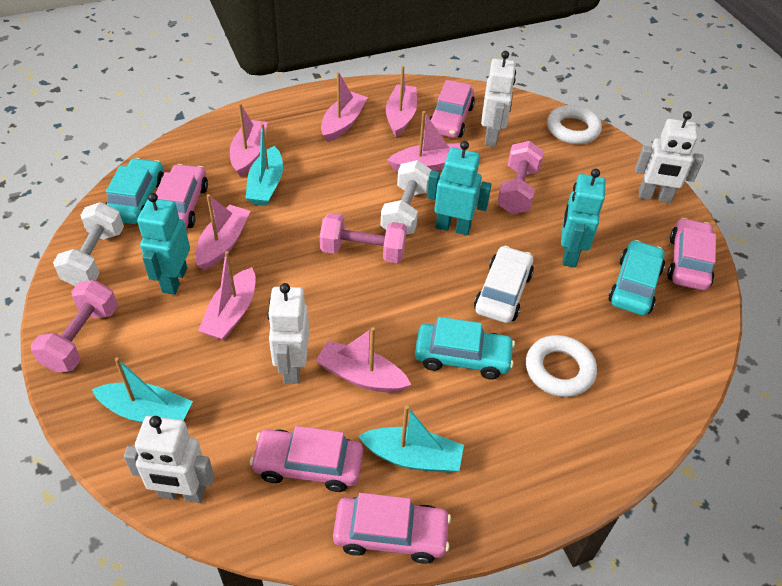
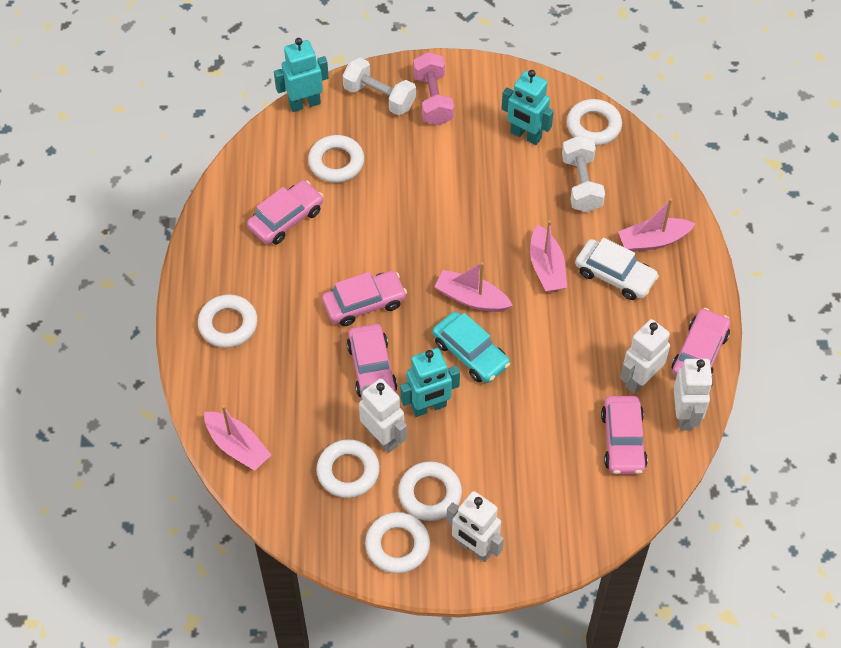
pink boat: [195,194,250,271] [198,251,256,340] [230,103,267,177] [316,327,411,393] [321,72,368,142] [386,66,417,137] [387,111,461,171] = 7 -> [204,405,271,471] [435,262,513,312] [530,220,567,292] [618,198,696,252] = 4
pink dumbbell: [30,280,118,372] [320,213,407,263] [497,141,544,214] = 3 -> [413,52,454,125] = 1
turquoise boat: [92,357,193,423] [246,123,283,206] [358,405,464,473] = 3 -> none = 0
turquoise car: [106,158,164,224] [415,317,515,379] [608,240,665,316] = 3 -> [433,312,510,383] = 1
white ring: [526,335,597,397] [547,105,602,144] = 2 -> [198,294,258,348] [308,135,364,183] [316,439,380,498] [365,512,430,574] [398,461,462,521] [567,99,622,146] = 6

